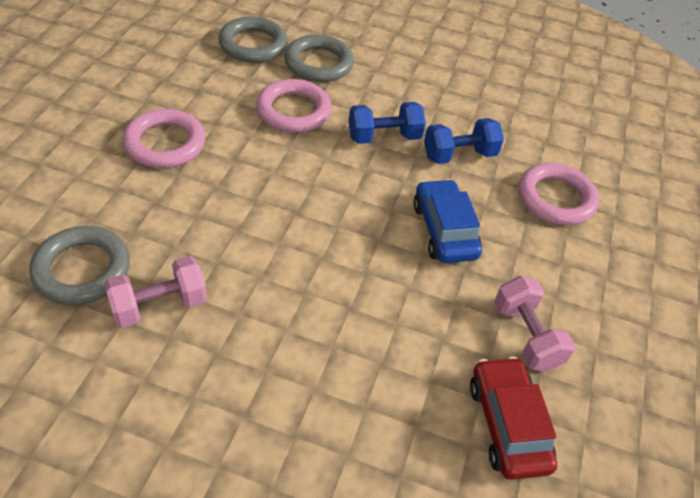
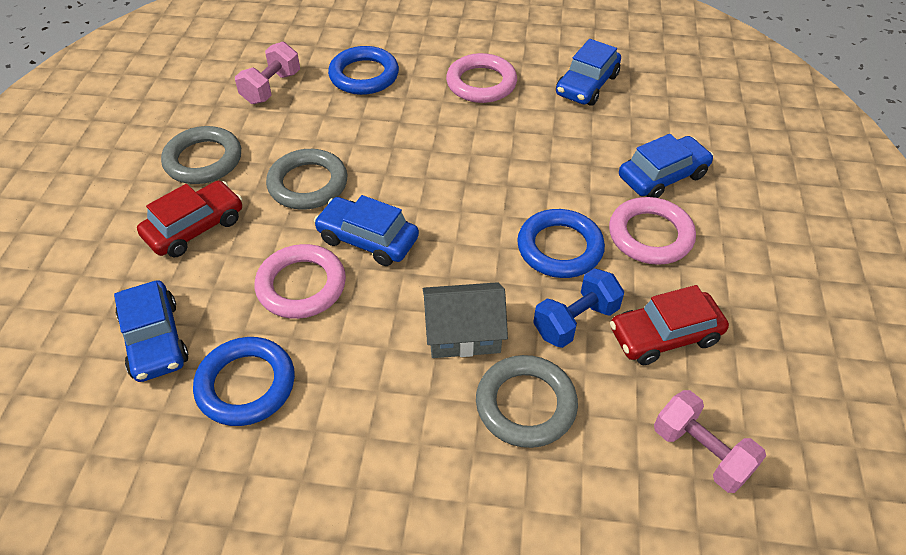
blue car: [413,179,482,263] = 1 -> [114,280,189,382] [314,195,419,266] [556,39,621,106] [619,134,714,198] = 4
blue dumbbell: [349,102,426,144] [424,118,504,164] = 2 -> [533,268,624,348] = 1
blue ring: none = 0 -> [193,337,295,426] [328,46,399,95] [517,209,605,278] = 3
grey house: none = 0 -> [423,282,508,358] = 1
red car: [470,356,557,480] = 1 -> [137,181,242,257] [610,285,729,365] = 2

